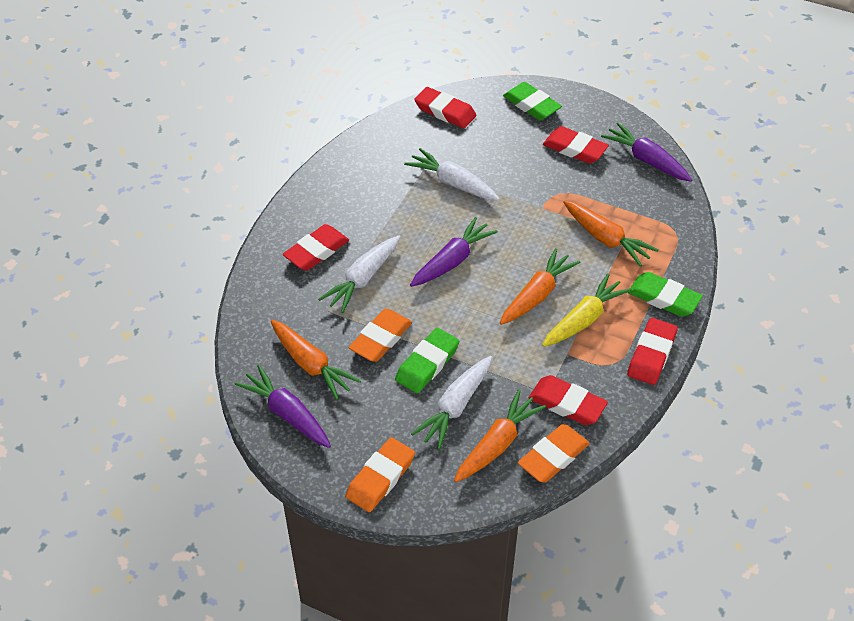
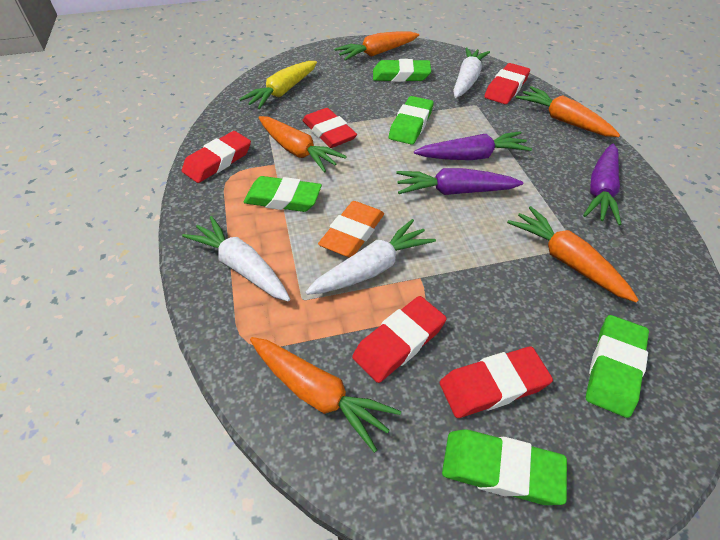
green eraser: [395,328,459,393] [503,82,562,120] [628,272,703,317] = 3 -> [243,176,322,212] [373,59,431,82] [389,96,434,145] [442,429,567,505] [586,315,649,418] = 5
orange carrot: [271,320,361,400] [454,390,546,482] [500,248,580,325] [563,200,659,267] = 4 -> [250,337,401,453] [259,116,347,173] [334,32,419,61] [507,206,638,302] [516,86,620,137] = 5
orange eraser: [345,437,415,512] [349,309,412,362] [518,424,590,483] = 3 -> [318,201,384,258] = 1

